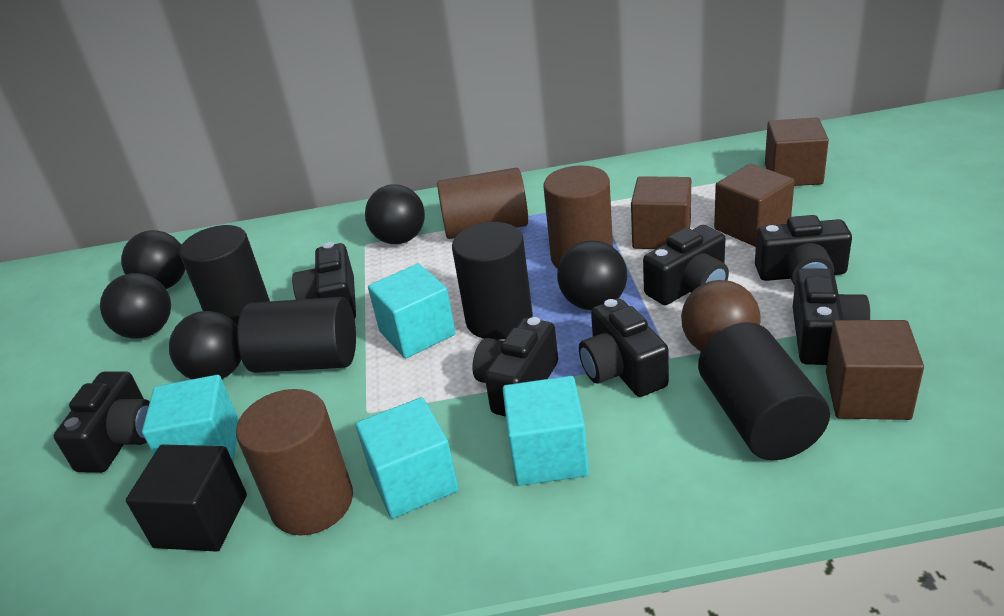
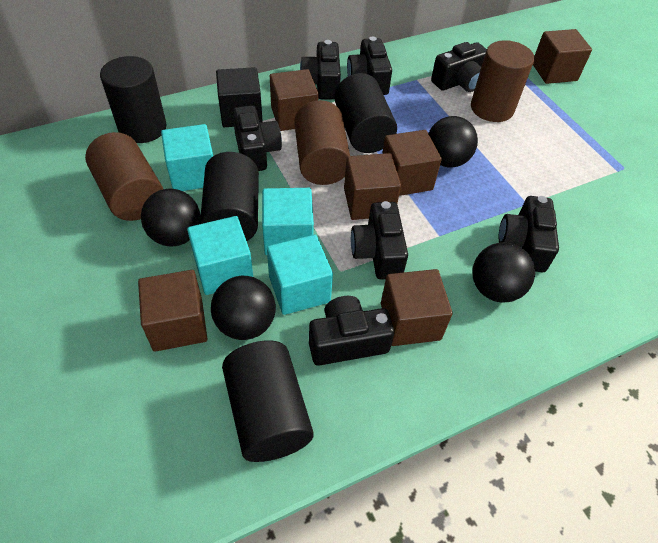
black ball: [100,273,171,339] [121,230,185,289] [169,311,241,379] [365,184,425,244] [557,240,627,310] = 5 -> [141,188,200,246] [211,276,276,340] [428,116,478,167] [472,242,535,302] = 4
brown ball: [681,280,761,351] = 1 -> none = 0
brown cube: [631,176,691,249] [714,164,795,247] [765,117,829,186] [826,320,924,420] = 4 -> [138,270,208,352] [270,69,319,131] [344,153,401,220] [381,269,453,346] [382,130,442,196] [533,29,592,84] = 6

